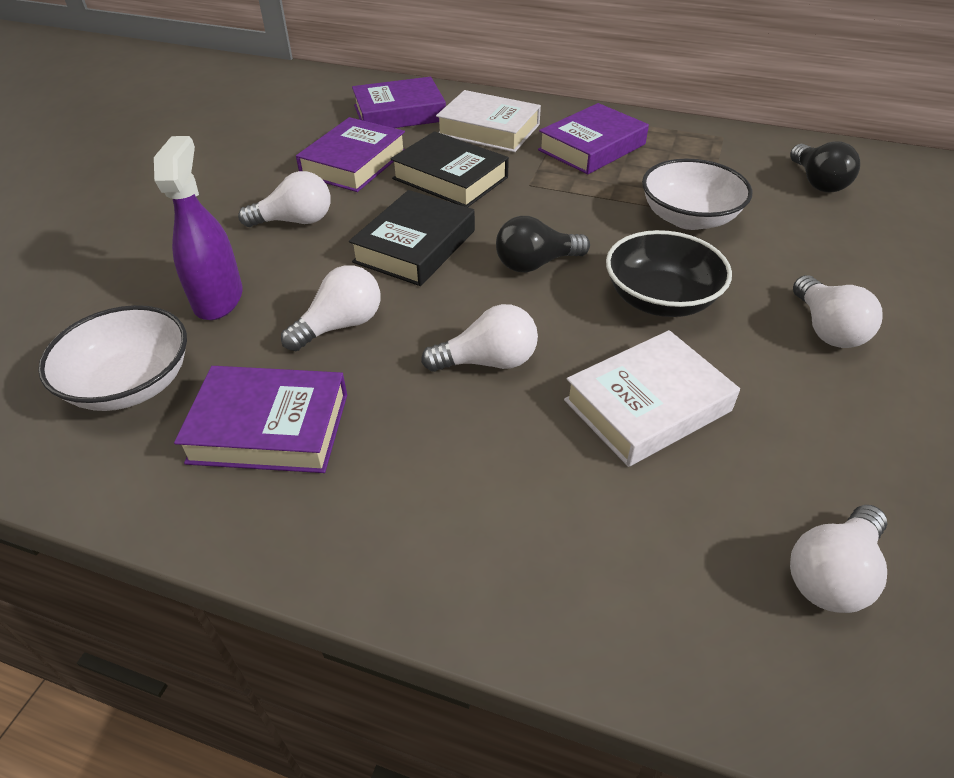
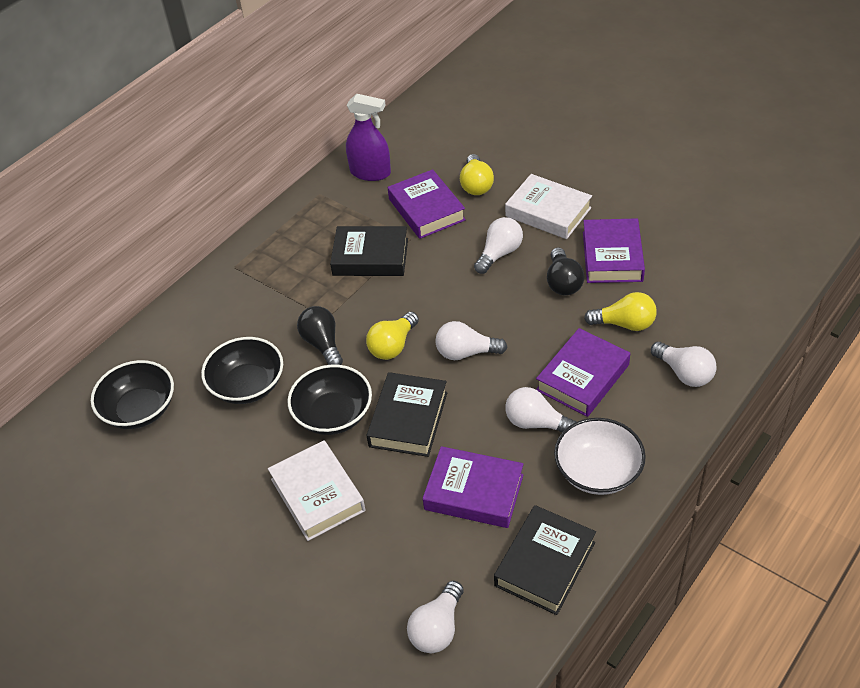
black book: [349,190,475,286] [390,131,509,207] = 2 -> [330,226,408,276] [367,372,447,457] [494,505,596,615] = 3
black bowl: [606,230,732,317] = 1 -> [91,360,174,429] [201,337,283,404] [288,364,372,435] = 3
white bowl: [38,305,187,411] [642,159,752,230] = 2 -> [554,418,646,495] = 1
yellow light bulb: none = 0 -> [366,312,419,360] [460,154,494,195] [584,292,657,331] = 3

